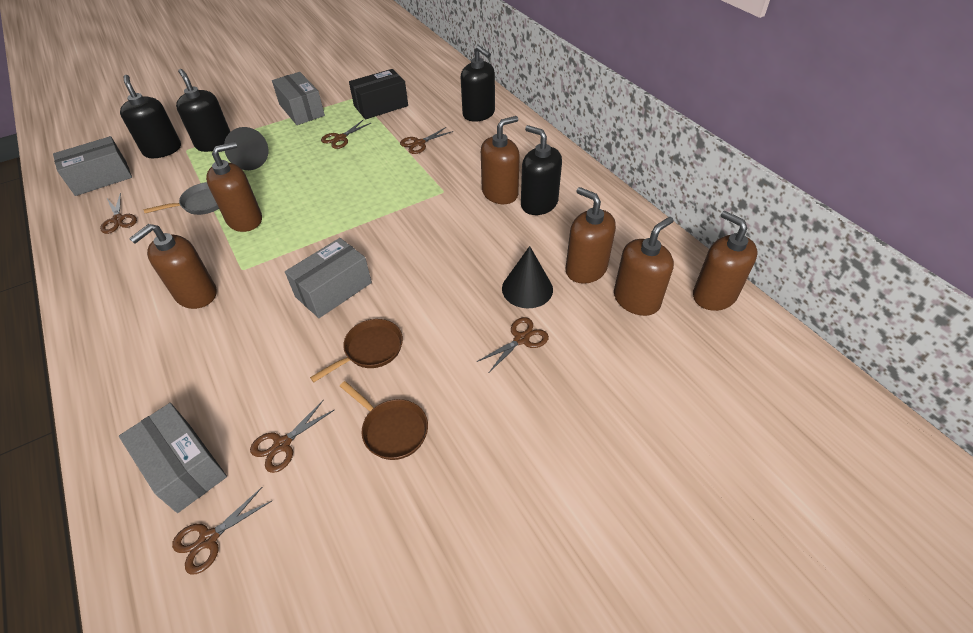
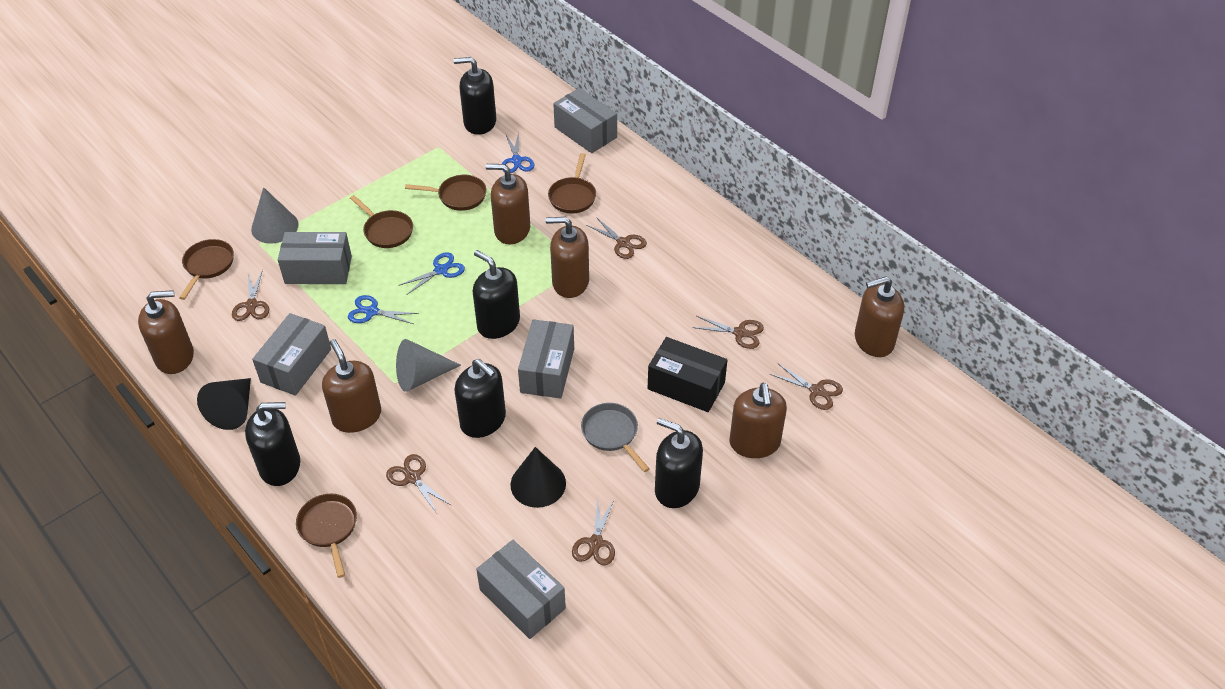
black soap dispenser: [120,75,181,158] [176,69,230,152] [461,45,495,122] [521,125,562,215] = 4 -> [245,402,300,486] [453,57,496,135] [454,359,506,438] [473,250,520,339] [655,418,703,508] = 5
blue scissors: none = 0 -> [348,295,419,324] [398,252,465,295] [502,132,535,173] = 3
brown pan: [310,319,403,382] [340,381,428,460] = 2 -> [179,239,234,300] [296,494,357,578] [350,195,413,248] [405,175,487,211] [548,153,596,213] = 5
grey box: [53,136,132,196] [119,403,227,513] [272,72,325,125] [285,238,372,318] = 4 -> [252,313,331,396] [278,232,352,284] [476,540,566,639] [518,319,574,399] [553,88,617,153] = 5
grey cone: none = 0 -> [251,187,299,244] [396,339,461,392] = 2

